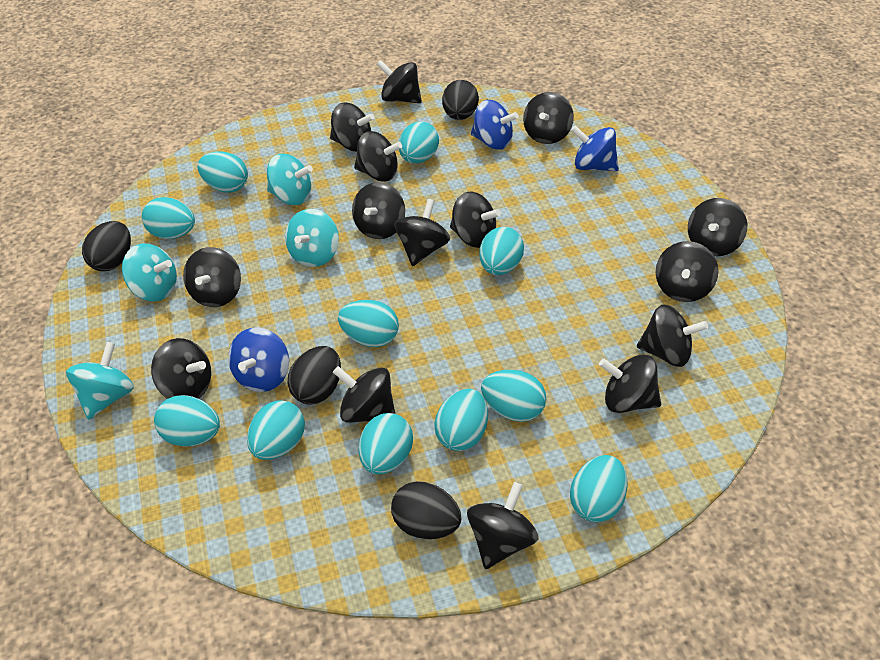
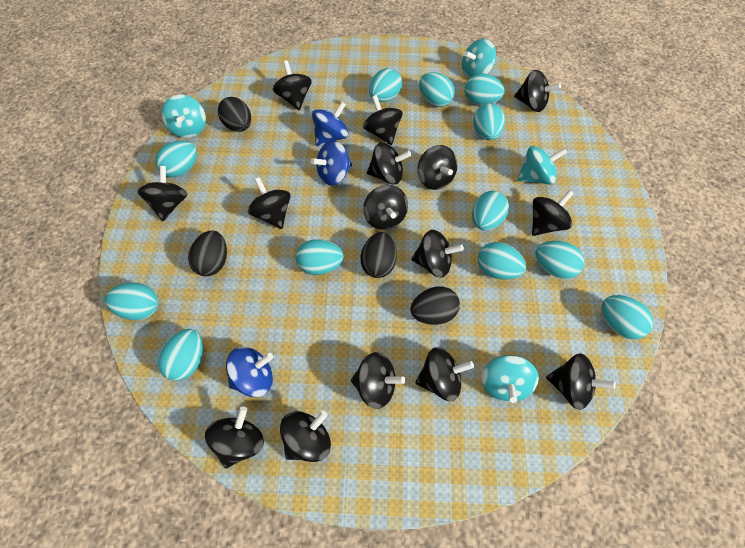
turquoise egg: [142,197,195,239] [154,395,220,447] [198,151,248,193] [247,400,305,460] [338,300,399,347] [359,413,413,475] [399,121,439,163] [434,389,488,451] [479,227,524,275] [481,370,546,422] [570,455,627,522] = 11 -> [104,282,159,320] [155,141,197,178] [157,329,203,381] [296,239,344,275] [369,68,402,102] [419,72,455,107] [464,73,505,105] [472,191,509,230] [473,103,505,140] [478,242,526,279] [536,241,585,279] [601,295,653,339] = 12

